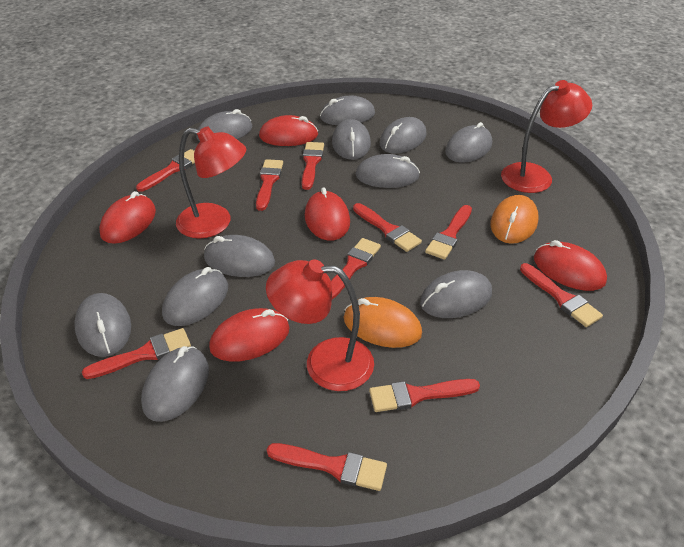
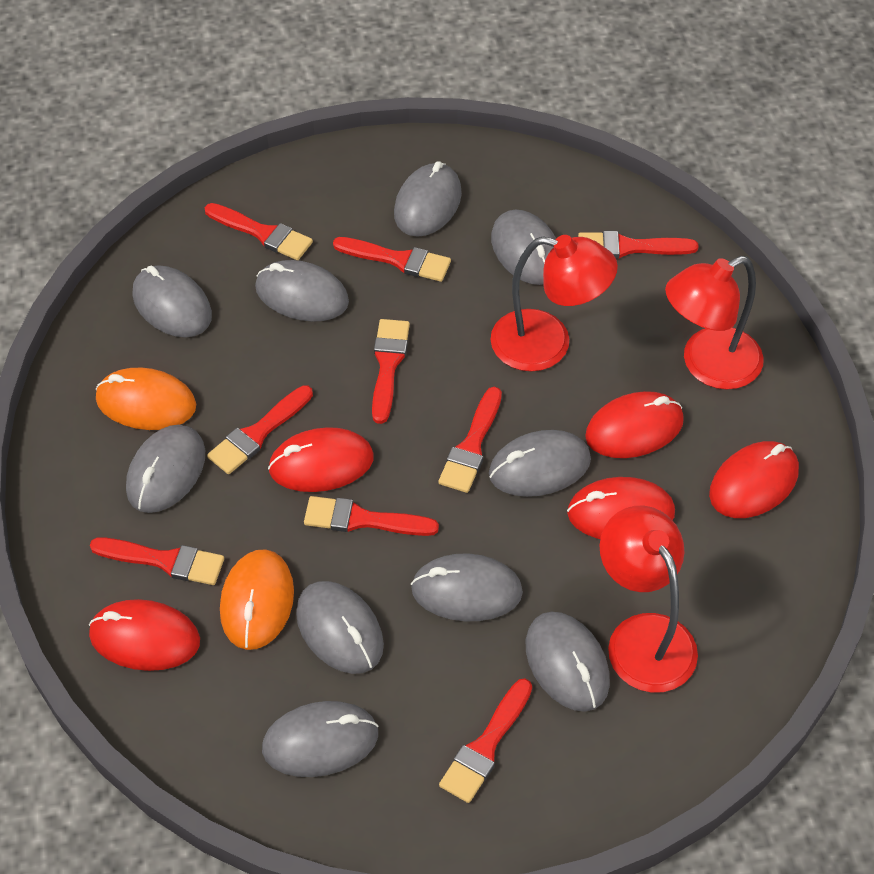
grey mouse: [74,293,131,357] [141,346,209,422] [162,267,228,326] [196,109,252,141] [204,235,275,277] [320,96,375,125] [332,119,371,160] [356,154,420,188] [380,117,427,154] [420,270,492,318] [445,122,492,163] = 11 -> [126,425,205,513] [132,265,212,338] [255,260,349,322] [262,701,378,777] [296,581,384,674] [394,161,462,237] [411,554,523,621] [489,430,591,497] [491,210,556,285] [526,611,610,712] = 10
red brush: [82,328,191,379] [136,149,195,192] [256,159,283,211] [267,443,387,491] [302,142,324,190] [331,238,381,299] [353,203,422,252] [369,379,480,412] [425,205,472,260] [520,263,603,327] = 10 -> [90,537,224,585] [205,203,313,260] [207,385,313,474] [304,496,439,536] [333,237,451,282] [372,319,410,424] [438,387,502,493] [439,679,532,803] [578,231,699,259] = 9

